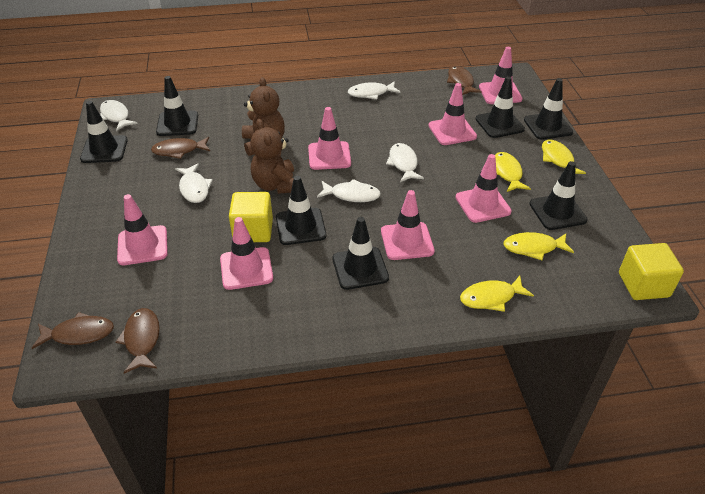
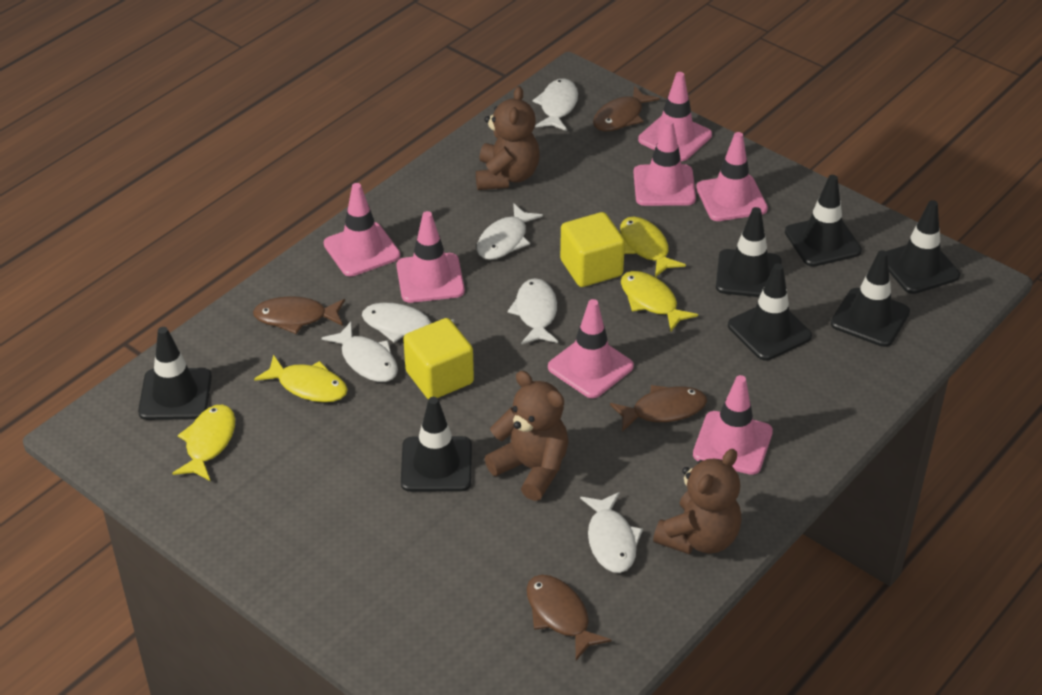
brown teddy bear: [242,77,285,156] [250,119,294,194] = 2 -> [476,86,540,190] [485,371,568,501] [653,449,742,554] = 3
white fish: [100,100,137,131] [175,163,213,203] [317,179,381,202] [348,81,401,99] [386,143,424,182] = 5 -> [321,322,398,382] [362,303,454,343] [477,203,543,260] [507,278,558,344] [532,78,578,131] [580,492,643,573] = 6

